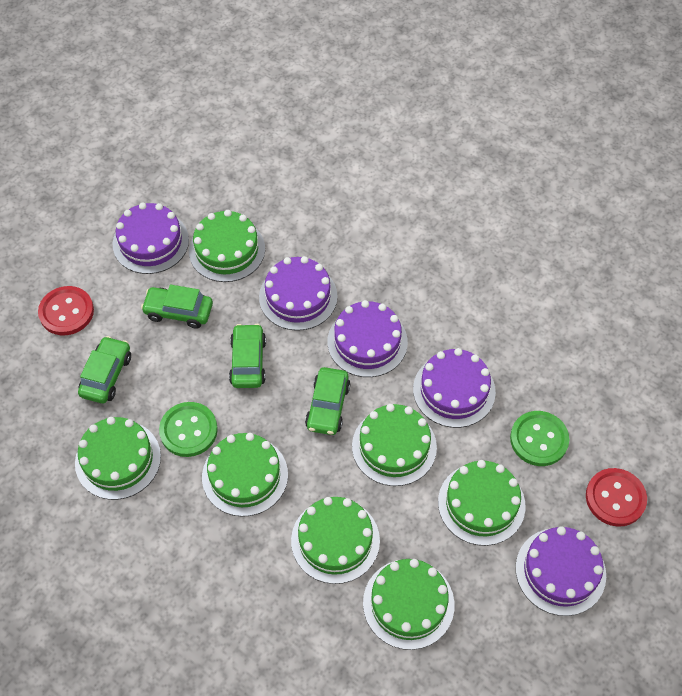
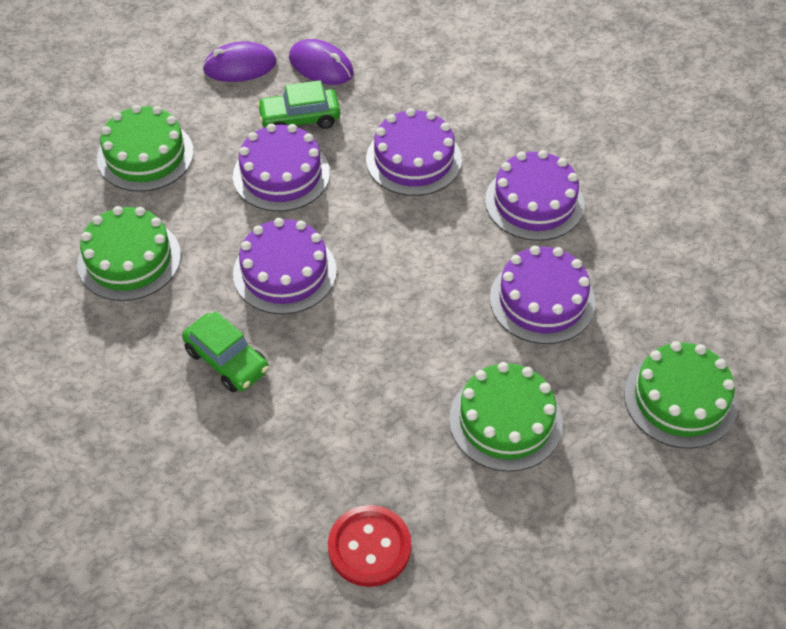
green button: [159,402,218,457] [510,411,569,466] = 2 -> none = 0
green cake: [75,417,161,500] [189,210,265,282] [202,433,288,517] [291,497,380,584] [352,404,437,486] [363,559,454,650] [438,460,526,546] = 7 -> [77,206,181,301] [97,105,194,192] [449,362,563,472] [624,341,737,449] = 4
green car: [78,336,131,403] [141,285,213,329] [229,324,266,388] [305,367,350,435] = 4 -> [182,311,269,392] [257,80,340,129] = 2
purple mouse: none = 0 -> [202,42,277,82] [289,39,354,85] = 2
red button: [38,286,94,335] [586,468,647,527] = 2 -> [328,505,411,587] = 1

